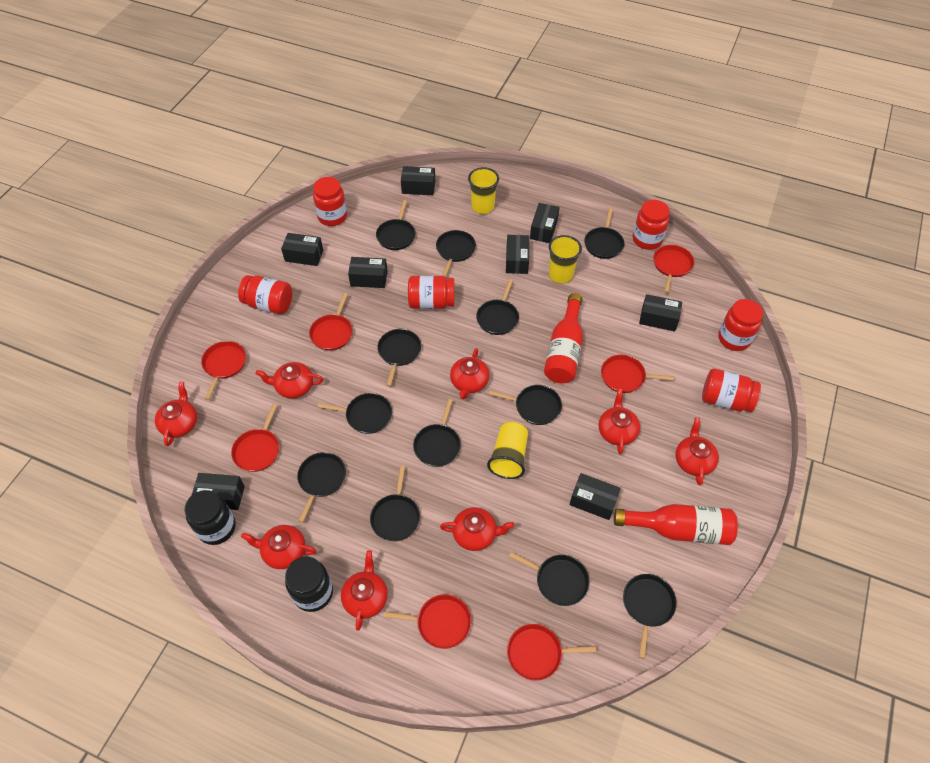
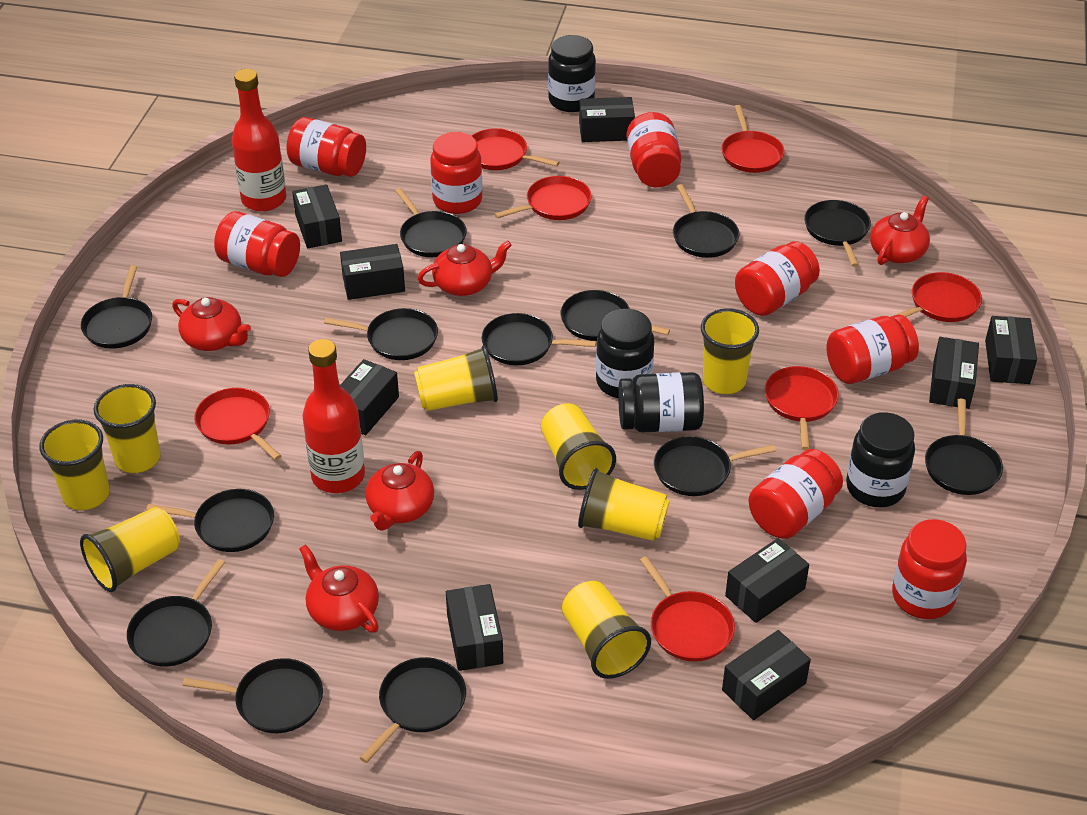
black box: [191,473,245,510] [281,233,323,266] [348,257,388,288] [401,166,435,195] [506,235,529,274] [530,203,559,243] [569,473,621,520] [639,294,682,332] = 8 -> [292,184,342,249] [340,244,405,300] [340,359,399,435] [446,584,503,671] [579,97,635,142] [722,630,811,720] [725,538,809,623] [929,337,979,409] [985,316,1037,384] = 9
black jar: [184,490,236,545] [285,557,333,612] = 2 -> [548,35,596,112] [596,309,654,398] [618,372,704,432] [846,412,915,508] = 4
black pan: [297,452,346,523] [318,393,392,434] [370,466,420,541] [376,200,416,250] [377,329,421,387] [413,399,461,467] [436,230,476,277] [476,279,519,335] [489,385,562,425] [509,552,590,606] [584,208,624,259] [623,574,677,659] = 12 -> [81,265,152,349] [127,559,225,666] [146,489,274,552] [182,658,323,733] [324,308,438,360] [360,657,466,763] [395,188,467,257] [481,313,596,365] [561,290,670,341] [654,436,776,496] [673,184,739,258] [804,200,871,267] [925,399,1003,495] = 13
red jar: [238,275,292,314] [313,177,347,226] [408,276,454,309] [633,200,670,250] [702,369,761,412] [718,299,763,351] = 6 -> [214,211,300,277] [287,117,366,177] [430,132,482,214] [627,112,681,187] [735,241,820,316] [748,449,843,539] [826,314,919,384] [892,519,967,619] = 8
red teapot: [155,382,197,446] [241,525,316,569] [255,362,323,399] [341,551,388,630] [440,507,514,551] [450,348,490,399] [598,389,640,454] [675,418,719,485] = 8 -> [172,297,251,351] [299,544,379,633] [365,451,434,531] [417,240,512,296] [870,196,930,265] = 5
yellow cup: [468,167,499,214] [487,422,528,479] [549,235,582,284] = 3 -> [39,420,110,510] [80,507,180,592] [94,384,161,473] [414,346,498,411] [541,403,616,490] [562,581,651,679] [578,468,670,541] [701,308,759,394] = 8

